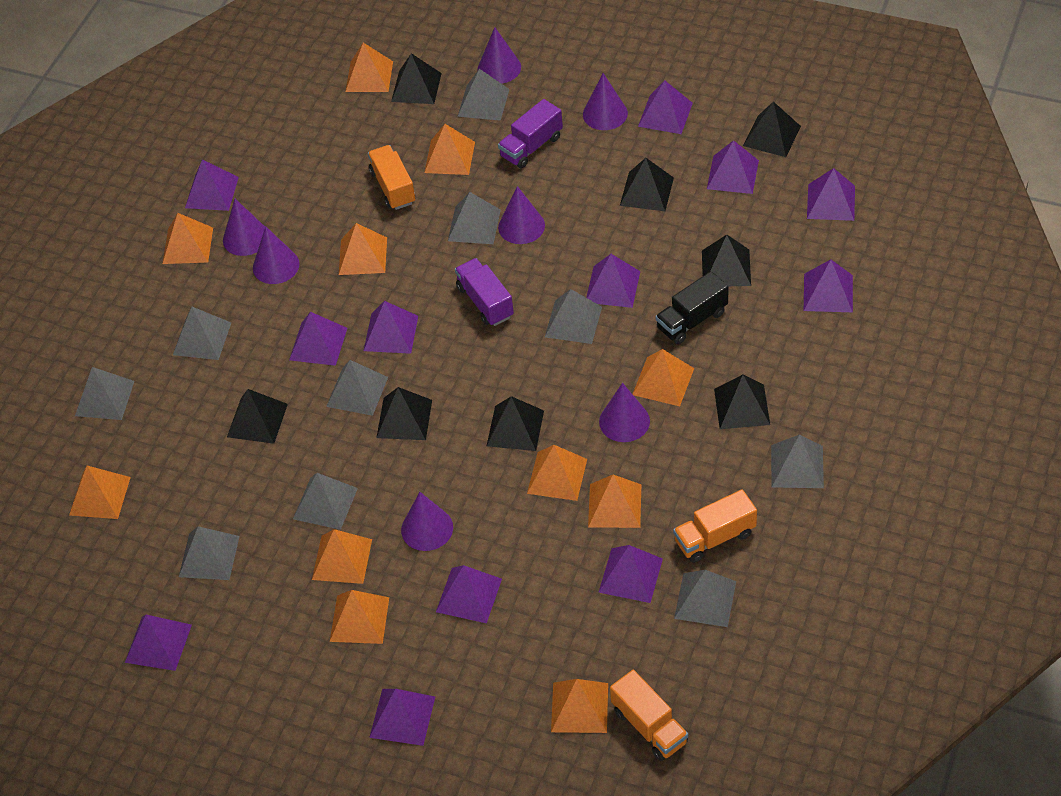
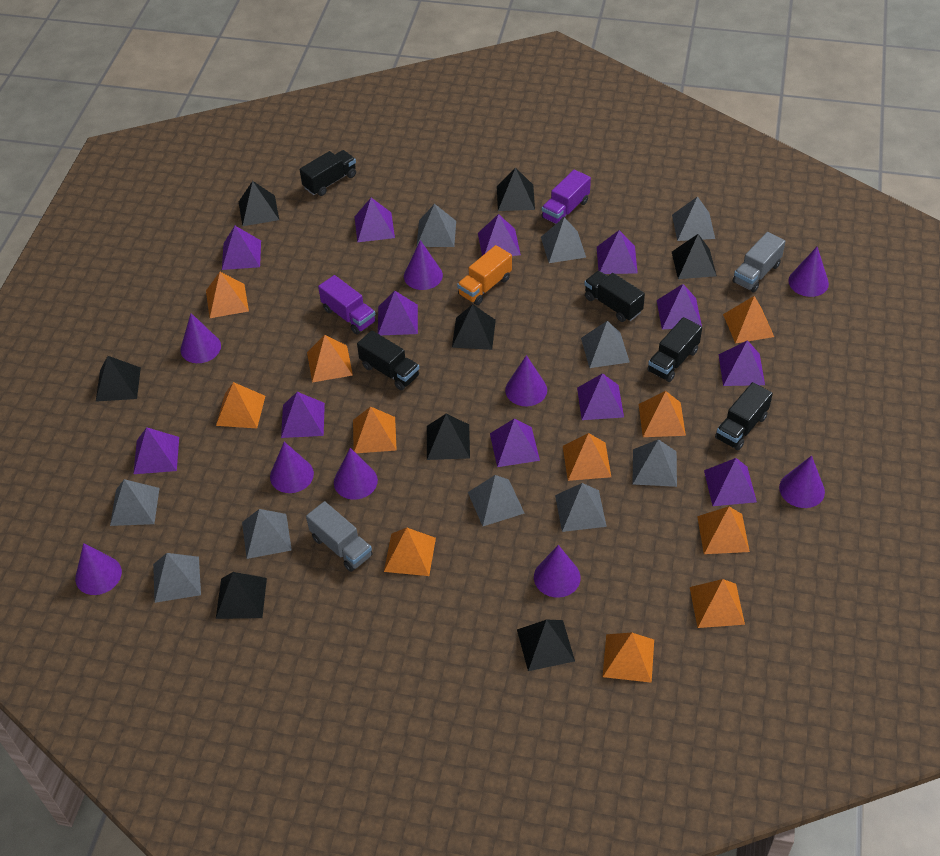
black truck: [656,271,728,344] = 1 -> [300,150,356,196] [357,331,419,390] [584,271,645,322] [647,317,702,382] [715,382,773,450] = 5
grey truck: none = 0 -> [306,501,372,572] [733,232,786,292] = 2
orange truck: [368,145,415,210] [610,670,688,761] [673,489,757,563] = 3 -> [457,245,512,305] = 1
purple cone: [223,199,265,256] [253,227,300,284] [401,492,453,551] [477,27,521,84] [498,186,545,244] [583,73,628,130] [599,383,650,442] = 7 -> [75,543,122,595] [180,313,221,363] [270,442,314,493] [334,448,378,500] [404,240,443,290] [505,355,547,406] [534,545,581,598] [779,456,825,508] [788,247,829,297] = 9

